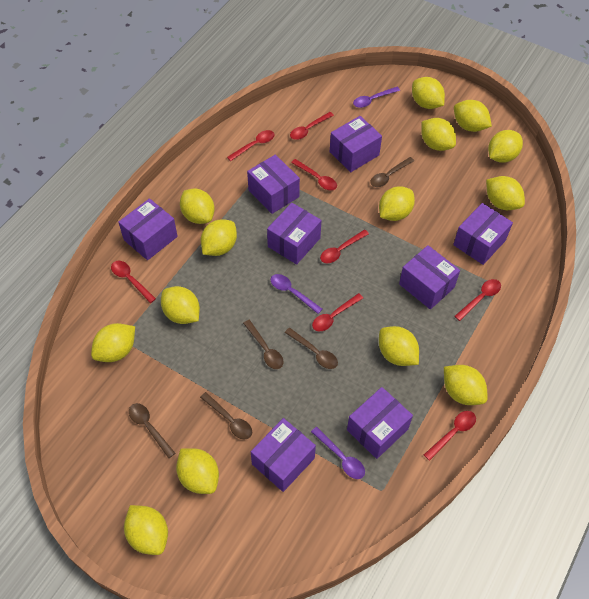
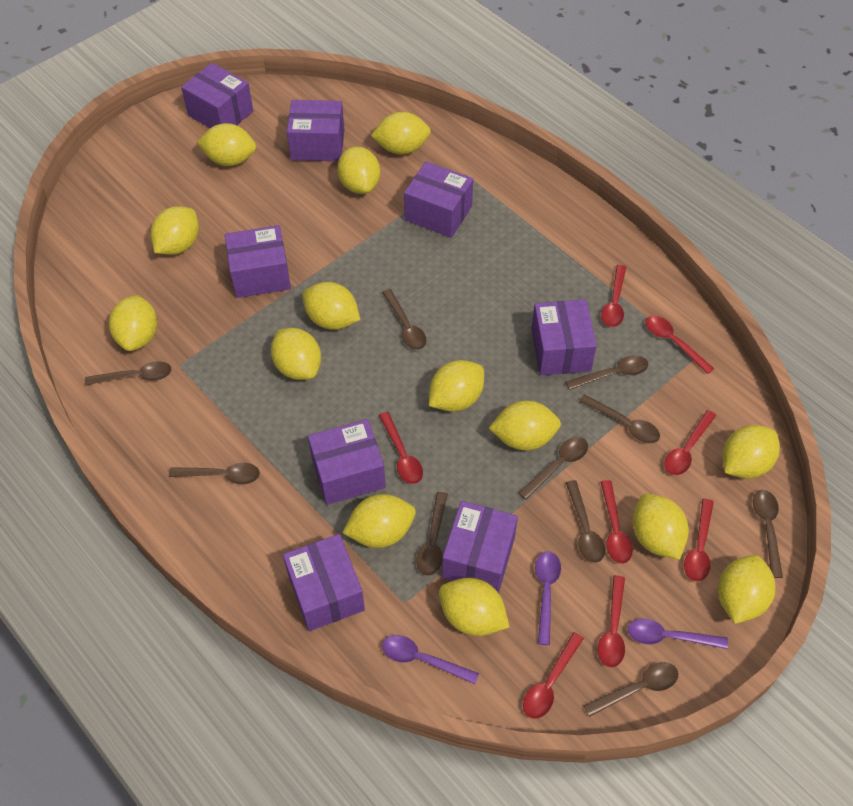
brown spoon: [129,403,175,458] [200,392,252,440] [243,320,284,369] [285,328,338,369] [370,157,414,187] = 5 -> [85,361,172,386] [169,463,260,484] [382,289,426,350] [416,492,448,576] [518,437,588,500] [566,355,649,390] [566,480,605,563] [579,394,660,443] [583,662,678,717] [753,490,783,578] = 10

